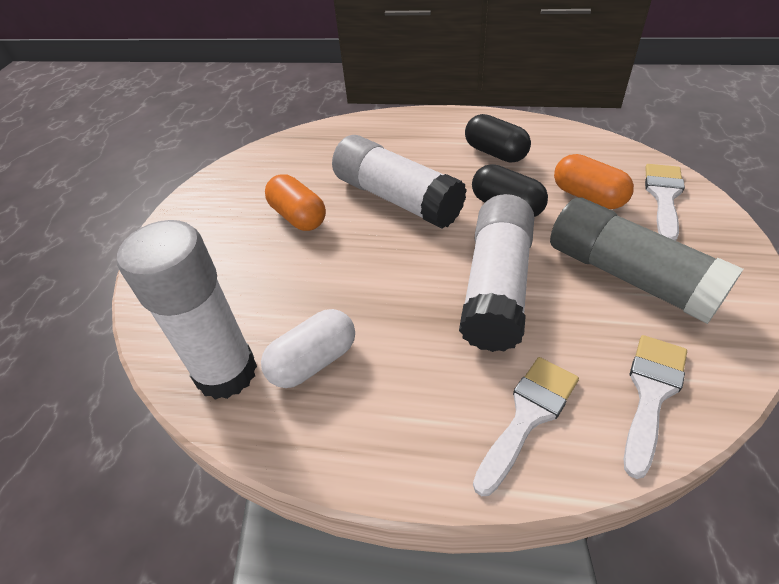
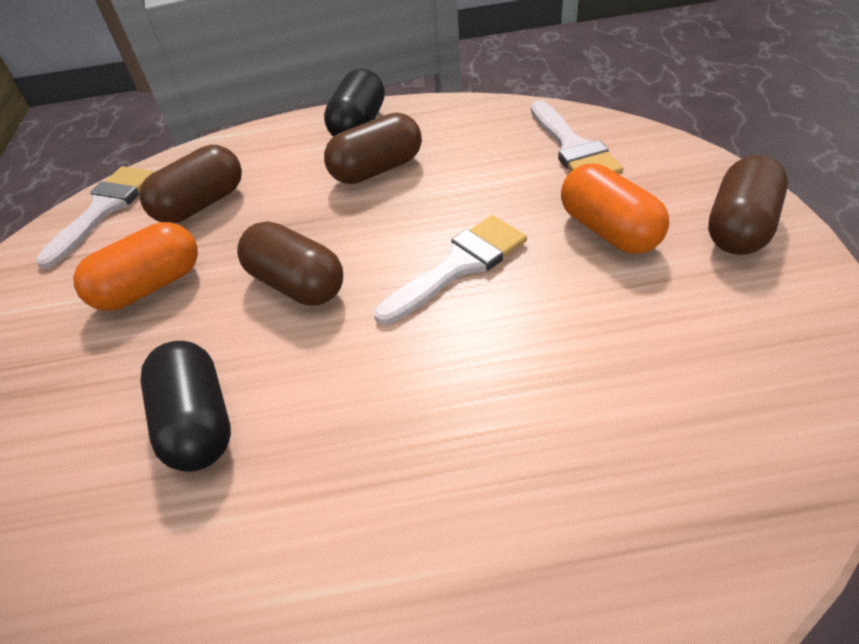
brown capsule: none = 0 -> [139,145,242,223] [237,221,343,306] [324,113,422,184] [708,155,788,255] = 4
grey glue stick: [550,198,743,324] = 1 -> none = 0
white capsule: [261,309,355,388] = 1 -> none = 0
white glue stick: [117,220,257,399] [332,135,467,229] [459,194,534,352] = 3 -> none = 0

